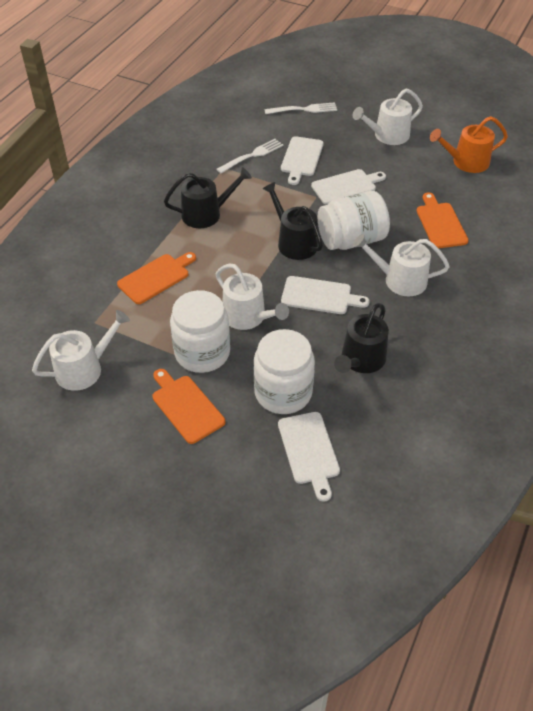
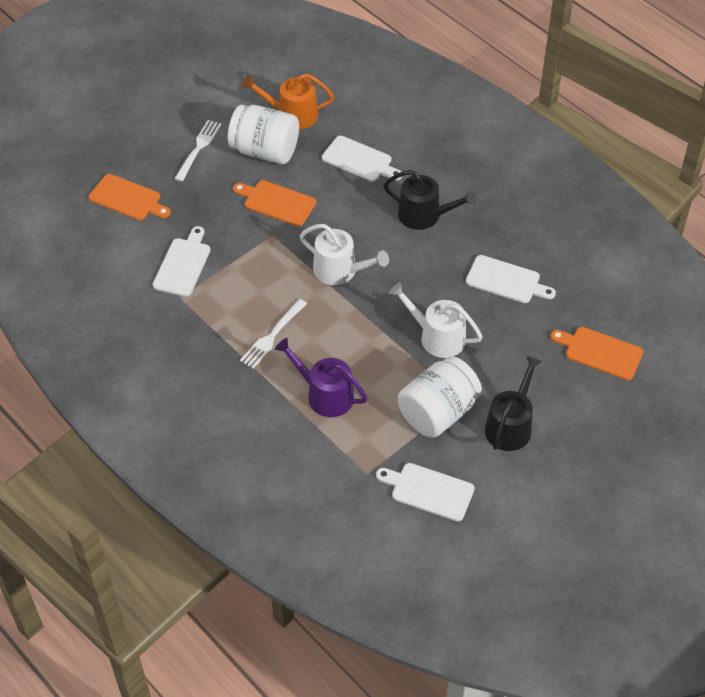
black watering can: [164,167,252,228] [262,182,323,260] [334,303,389,373] = 3 -> [384,170,477,230] [485,356,543,451] = 2
purple watering can: none = 0 -> [275,338,367,417] = 1
white jar: [170,290,230,373] [254,329,315,414] [318,191,390,250] = 3 -> [228,105,299,164] [398,356,482,438] = 2
white watering can: [32,310,130,391] [216,263,289,330] [353,88,423,145] [353,234,450,296] = 4 -> [299,224,389,285] [389,282,482,358] = 2

